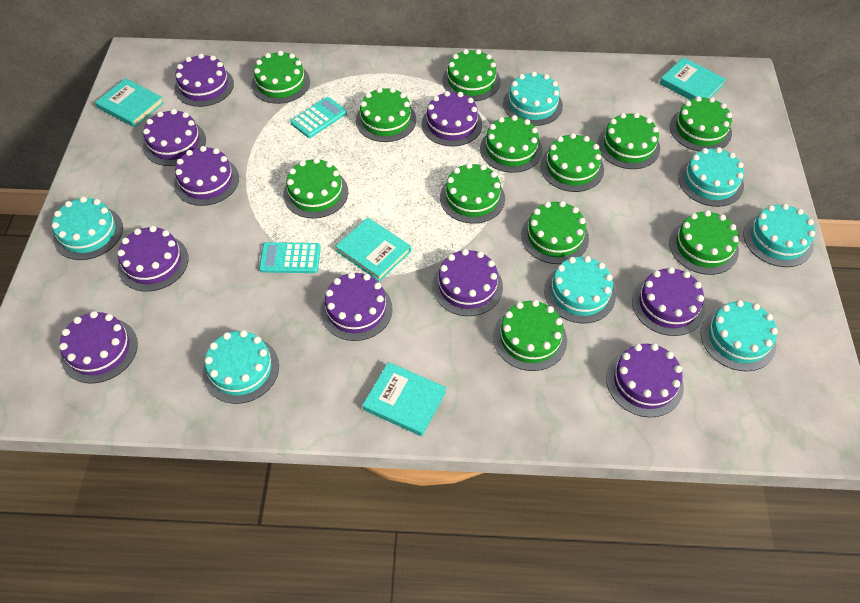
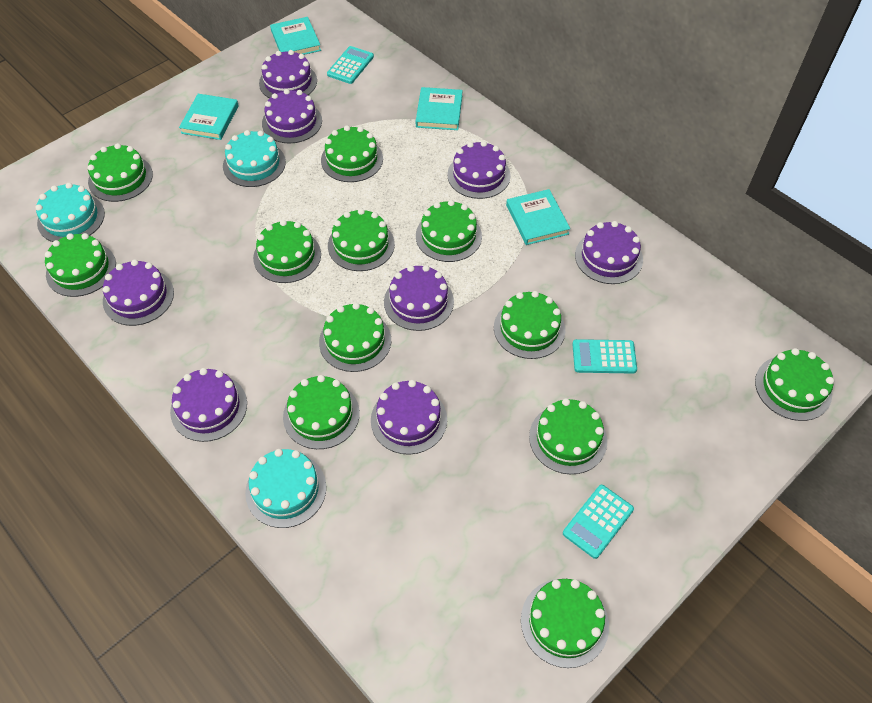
purple cake: [59,311,138,384] [117,226,189,291] [143,109,206,166] [174,146,239,206] [175,54,234,107] [320,272,393,341] [422,91,482,147] [432,249,503,316] [606,343,684,417] [632,267,705,336] = 10 -> [103,259,174,326] [170,368,247,442] [259,50,317,98] [262,89,322,144] [371,380,447,455] [384,265,454,331] [447,141,511,199] [575,221,643,284] = 8
turquoise cake: [52,197,123,260] [203,330,279,404] [503,71,563,126] [544,256,616,323] [678,147,744,207] [701,300,778,371] [744,203,815,267] = 7 -> [35,183,105,242] [223,130,286,187] [245,449,326,528] = 3
turquoise calculator: [259,242,321,273] [290,97,347,138] = 2 -> [327,46,374,84] [563,485,634,559] [572,339,637,374] = 3

